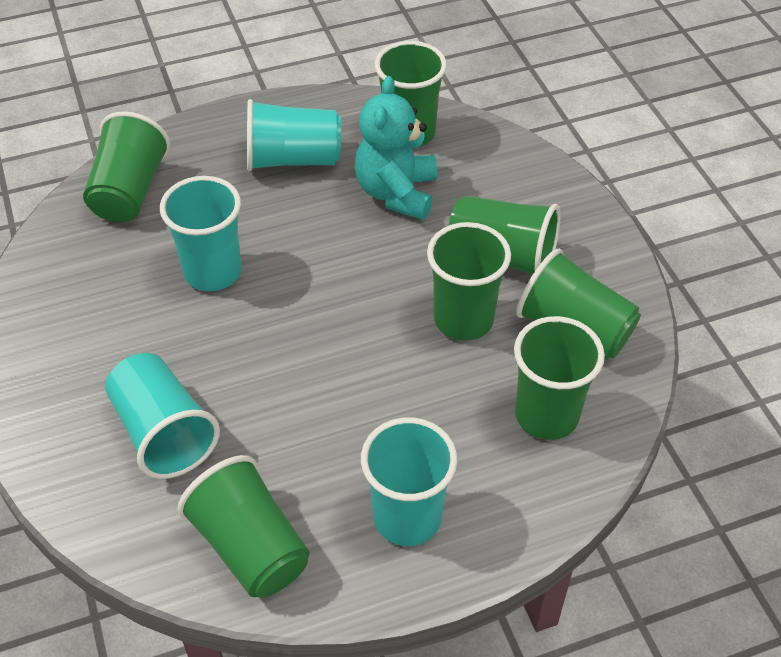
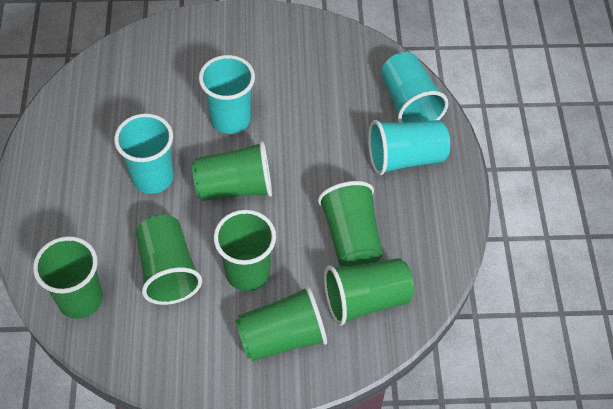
turquoise teddy bear: [355,76,437,220] = 1 -> none = 0

